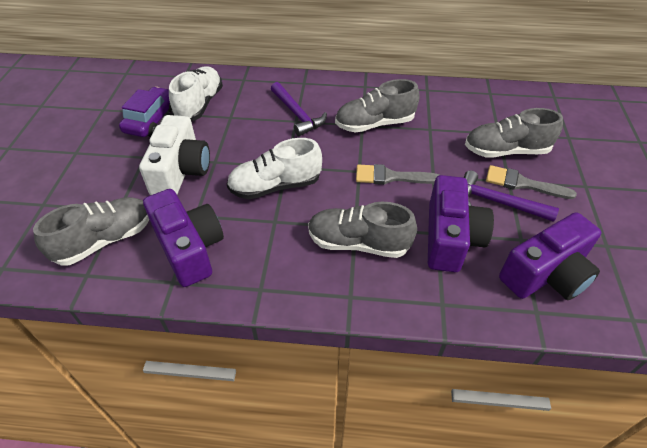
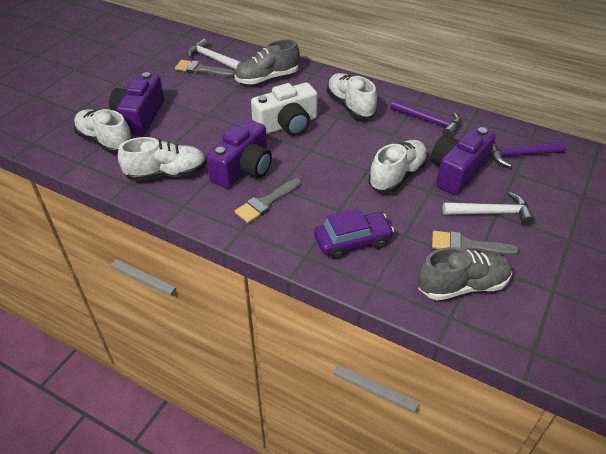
grey brush: [356,164,439,185] [486,165,577,199] = 2 -> [175,60,235,77] [235,178,301,223] [432,231,519,256] = 3
grey shoe: [33,197,149,266] [308,202,417,258] [335,79,420,132] [465,108,563,157] = 4 -> [235,39,300,84] [417,247,512,301] = 2
white hammer: none = 0 -> [187,39,242,70] [443,192,534,225] = 2
white shoe: [169,66,223,121] [227,138,322,199] = 2 -> [74,109,133,154] [118,137,207,181] [327,73,377,119] [369,140,428,193] = 4

